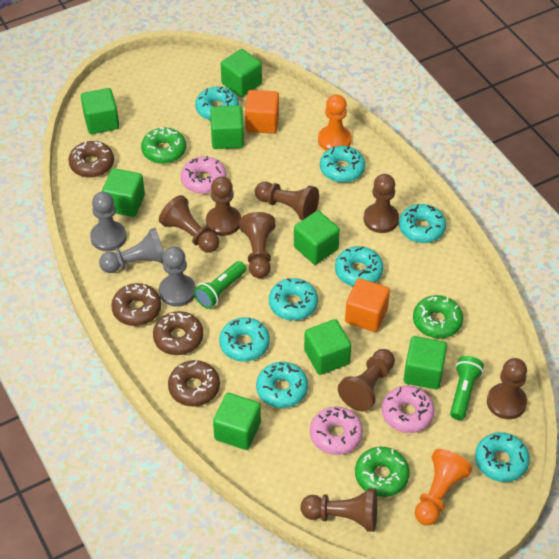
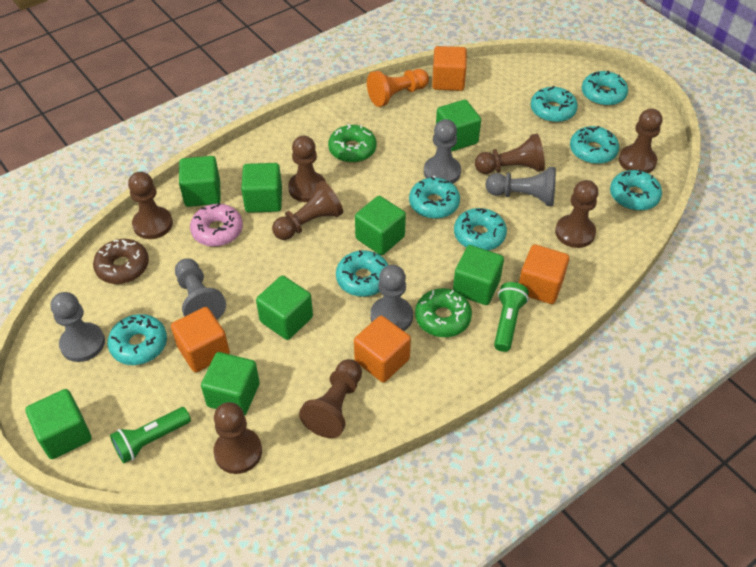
brown donut: [68,141,114,178] [111,283,161,326] [153,311,203,355] [168,360,220,407] = 4 -> [93,239,149,284] = 1
green donut: [141,127,186,164] [355,447,410,497] [413,295,463,338] = 3 -> [328,124,376,163] [415,288,472,337] = 2
grey pawn: [90,192,127,251] [99,228,164,273] [159,246,196,307] = 3 -> [50,292,105,362] [175,259,226,319] [370,265,413,331] [424,119,461,184] [486,167,556,206] = 5
orange cube: [245,90,279,134] [345,278,390,332] = 2 -> [171,307,230,372] [354,316,411,383] [432,46,467,91] [519,244,569,304] = 4
orange pawn: [318,94,352,151] [415,449,472,525] = 2 -> [367,69,429,107] = 1
pink donut: [181,156,226,194] [310,406,363,455] [382,386,435,433] = 3 -> [190,203,243,247] = 1

